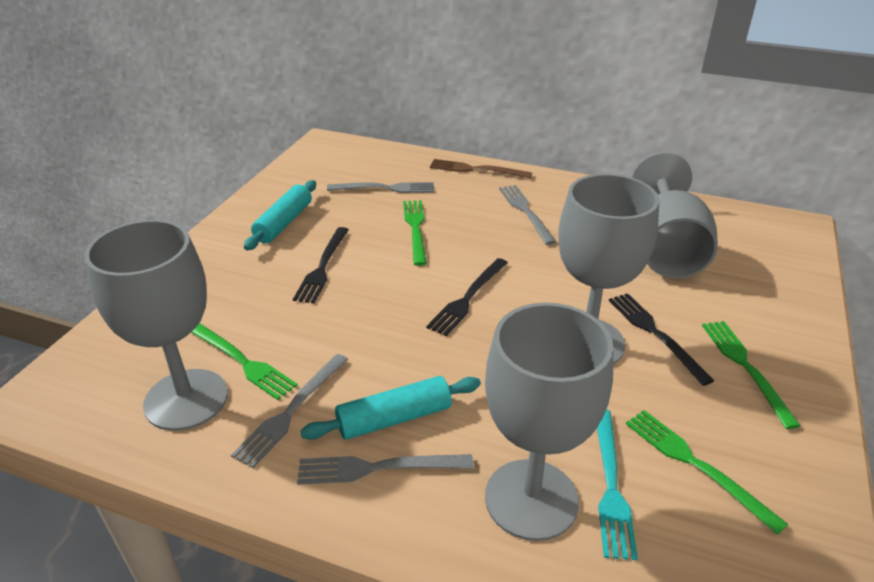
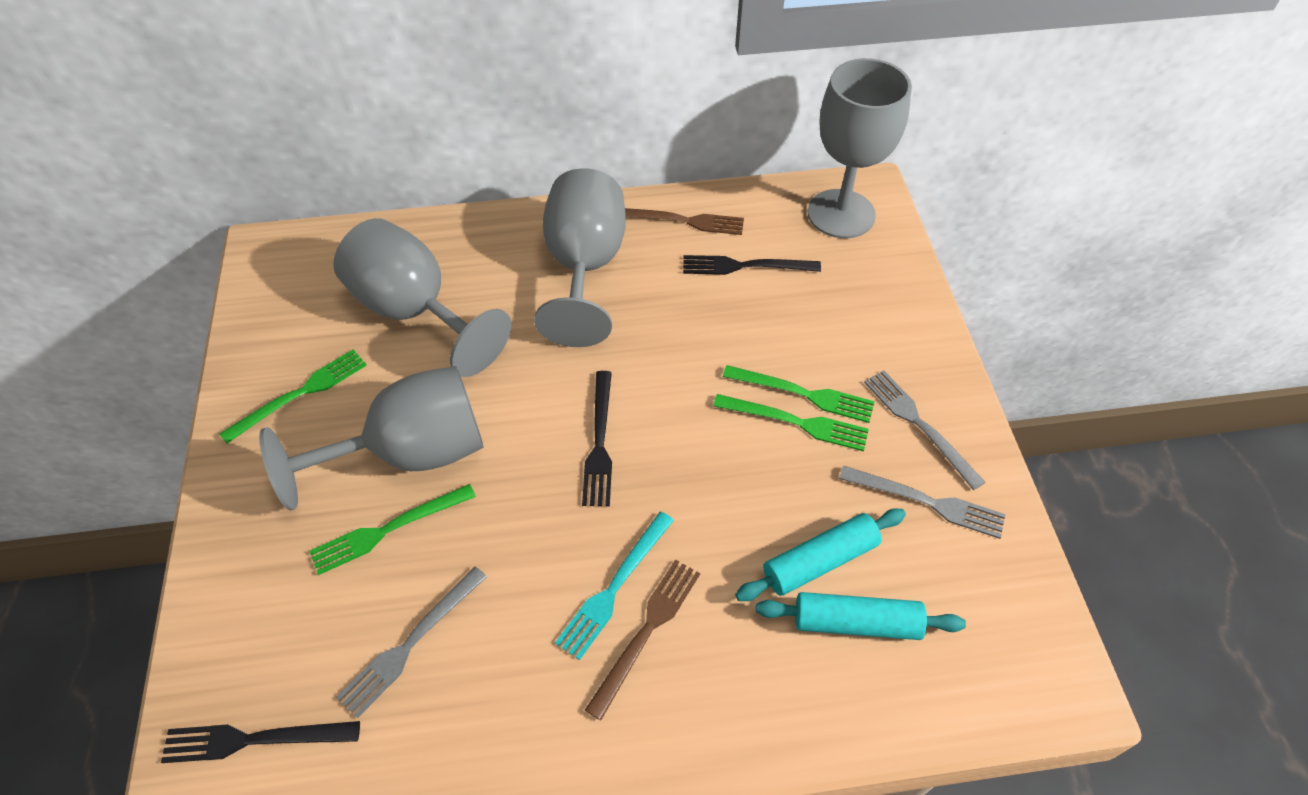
brown fork: [430,159,532,179] = 1 -> [585,559,700,720] [625,208,744,235] = 2
grey fork: [231,354,348,468] [297,454,474,485] [327,182,434,193] [499,185,556,245] = 4 -> [337,567,487,718] [839,465,1006,539] [864,370,986,490] = 3

